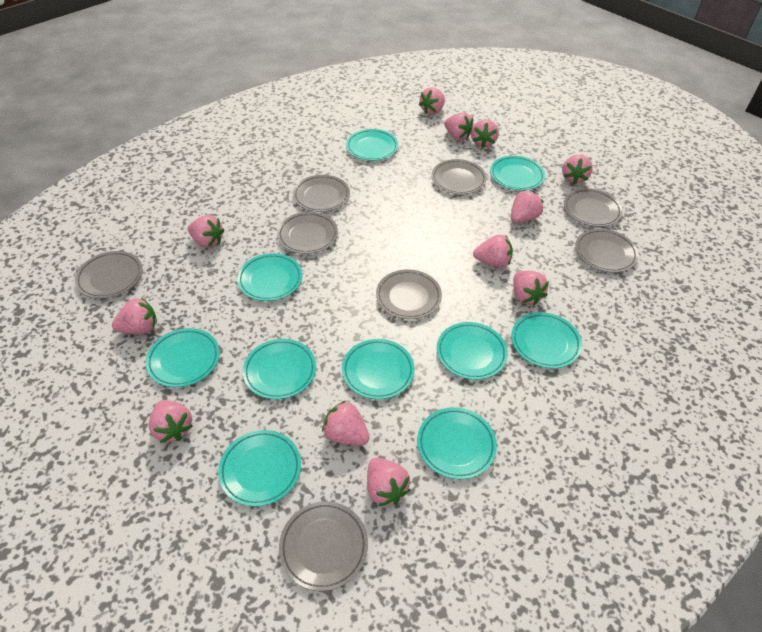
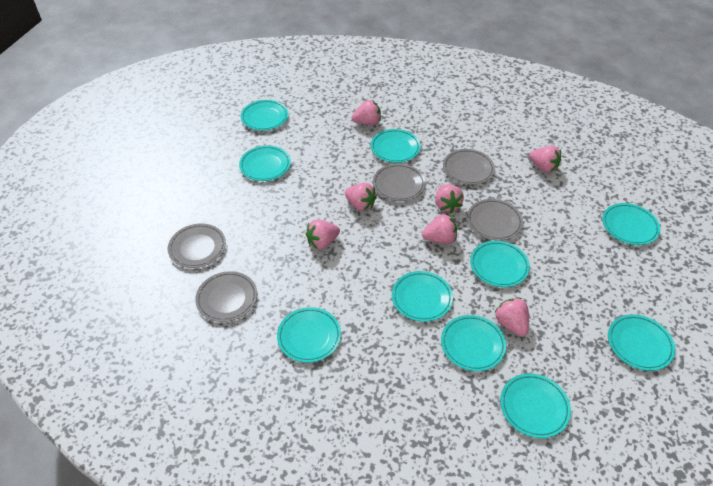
grey plate: [75,251,143,299] [277,212,338,254] [279,501,368,591] [293,175,350,212] [376,269,442,319] [431,159,487,194] [564,188,623,227] [575,229,639,273] = 8 -> [168,224,226,268] [195,271,257,322] [373,164,426,201] [443,149,495,185] [467,199,523,241] = 5
pink strawberry: [112,297,157,334] [149,400,193,443] [188,215,224,248] [322,401,369,446] [367,458,410,506] [418,87,445,115] [444,112,473,141] [471,119,499,148] [473,234,513,268] [511,190,544,223] [513,271,549,306] [562,155,593,184] = 12 -> [306,219,340,249] [345,183,377,211] [351,100,381,125] [422,214,457,244] [435,184,464,213] [494,298,529,337] [529,146,561,173] = 7

